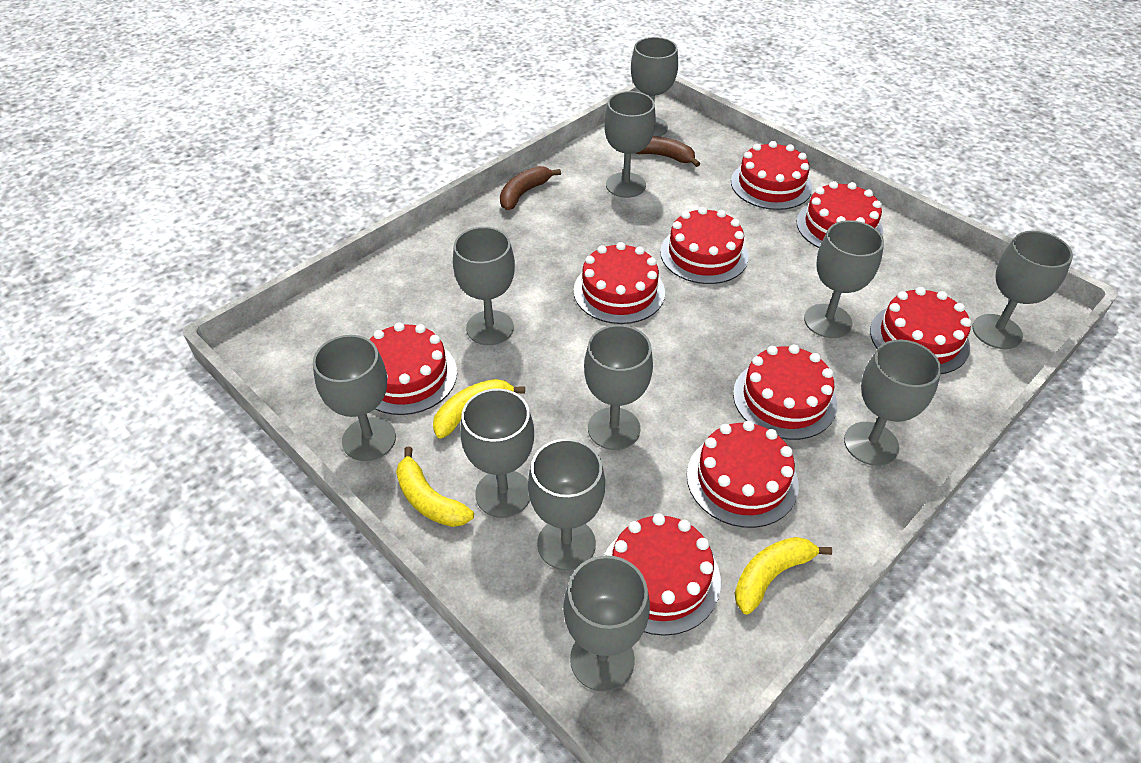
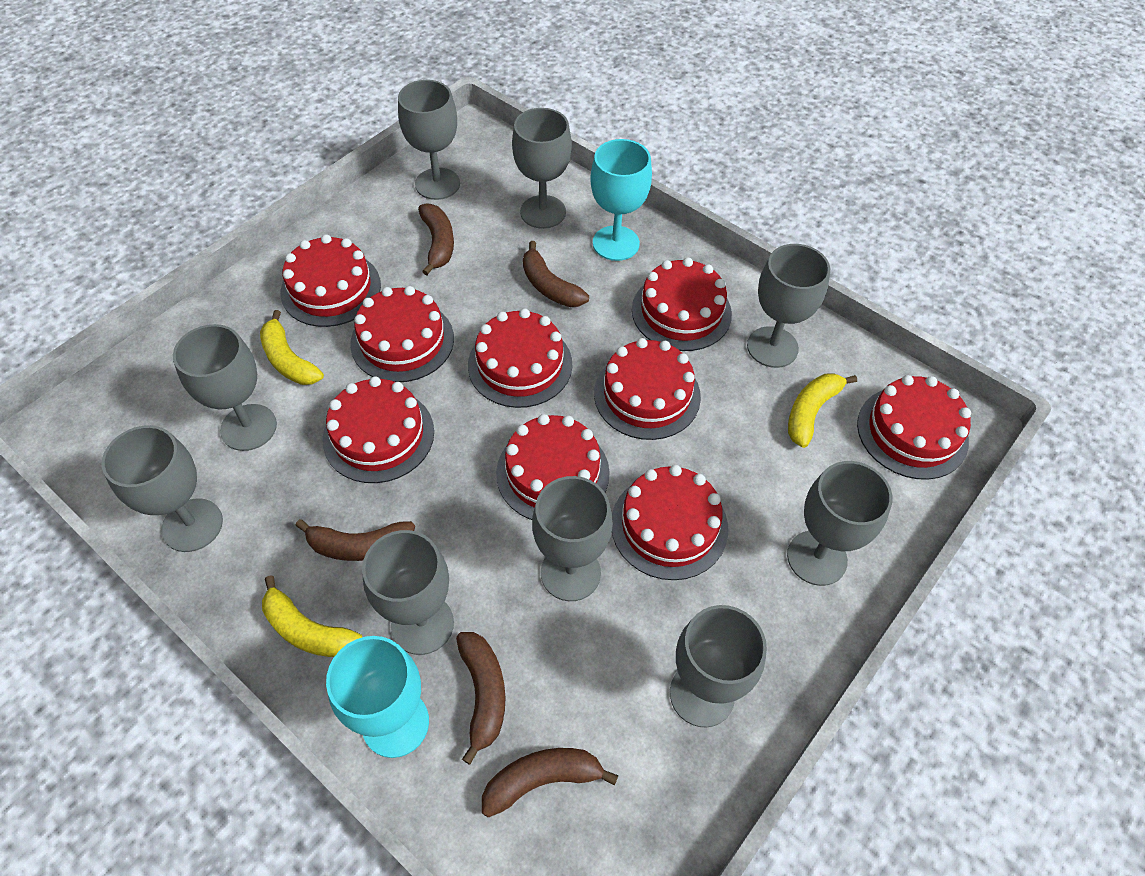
brown banana: [500,166,561,210] [635,136,700,167] = 2 -> [295,519,415,561] [418,203,454,275] [456,632,505,764] [482,748,618,817] [523,241,589,307] = 5
grey goblet: [313,335,396,461] [453,227,515,345] [460,388,534,518] [528,439,605,570] [563,555,650,692] [584,325,653,450] [604,91,656,198] [631,37,678,136] [804,220,884,338] [844,340,941,466] [972,231,1073,349] = 11 -> [102,425,223,552] [173,324,277,451] [362,530,454,655] [398,80,460,200] [512,108,572,229] [532,476,613,601] [670,605,767,727] [747,244,830,368] [787,461,892,586] = 9
turquoise goblet: none = 0 -> [326,636,429,758] [590,139,652,261] = 2

